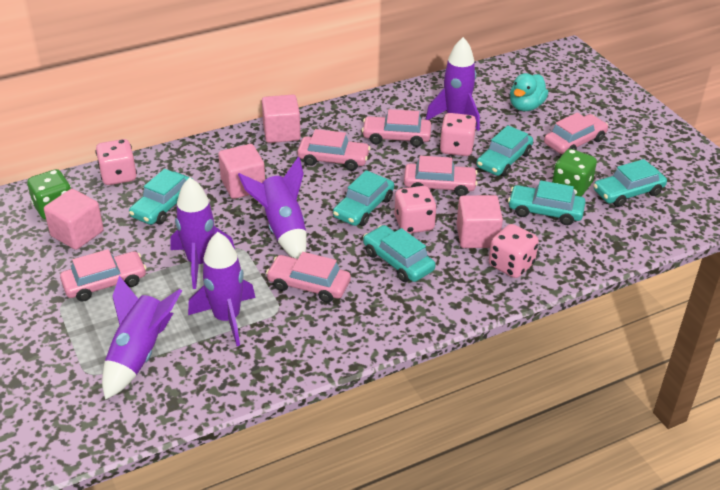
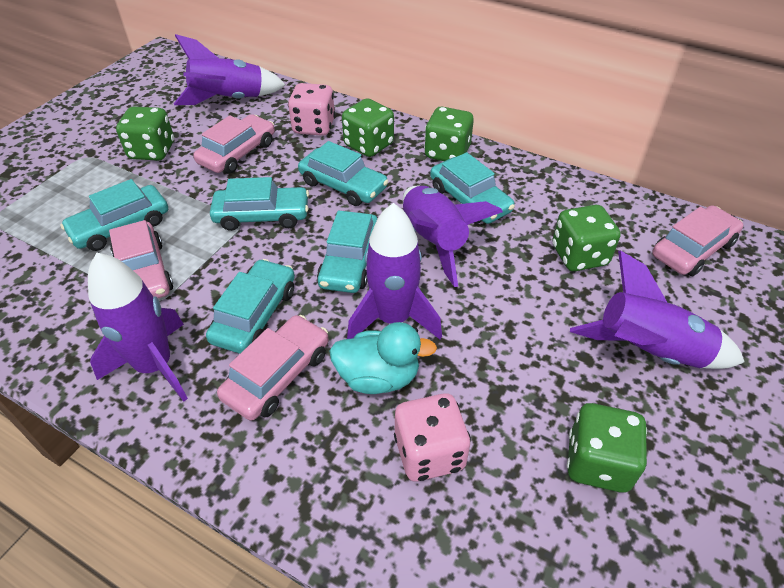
green dice: [27,169,71,219] [552,149,597,196] = 2 -> [116,106,174,161] [342,99,394,157] [424,107,474,161] [552,205,621,271] [567,403,647,493] = 5
pink car: [60,249,147,302] [266,252,351,303] [297,129,370,171] [362,109,431,147] [404,156,478,196] [544,113,608,154] = 6 -> [109,220,173,298] [193,114,275,174] [217,315,329,421] [652,205,743,276] = 4
pink cube: [44,189,104,250] [218,144,265,199] [262,94,301,143] [457,195,503,248] = 4 -> none = 0
pink dice: [95,139,137,185] [394,186,437,233] [439,113,477,156] [489,224,539,278] = 4 -> [288,83,335,136] [394,393,471,482] = 2

